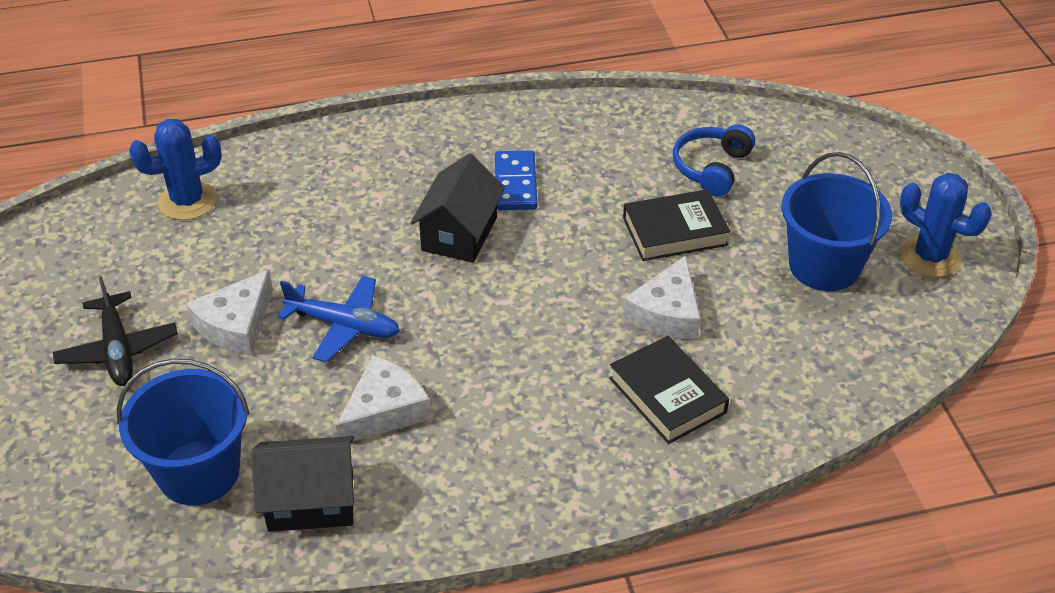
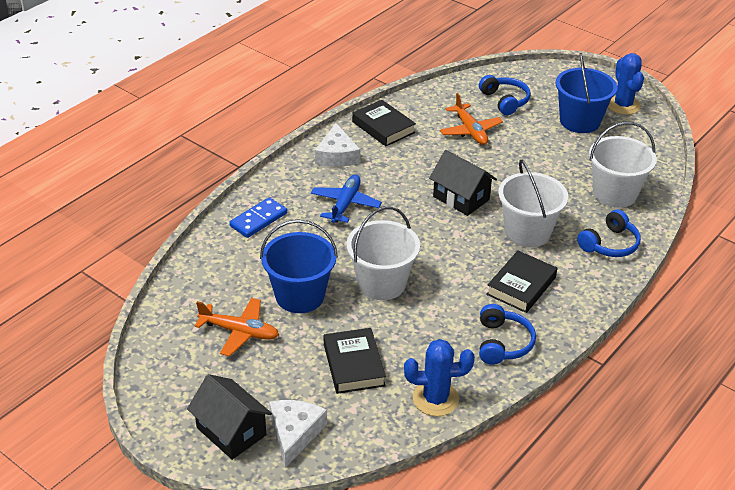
black book: [609,336,729,444] [623,189,731,261] = 2 -> [324,328,386,394] [352,100,416,146] [486,251,557,313] = 3
black plane: [53,276,178,386] = 1 -> none = 0
blue headphones: [673,124,755,196] = 1 -> [479,75,531,115] [479,304,536,365] [577,209,641,257] = 3
orange plane: none = 0 -> [194,298,279,357] [440,93,503,145] = 2
white bucket: none = 0 -> [346,206,420,300] [498,160,568,248] [589,122,657,208] = 3
white cheese: [186,270,273,355] [336,355,431,442] [623,255,701,339] = 3 -> [269,400,327,468] [315,123,360,167] = 2

